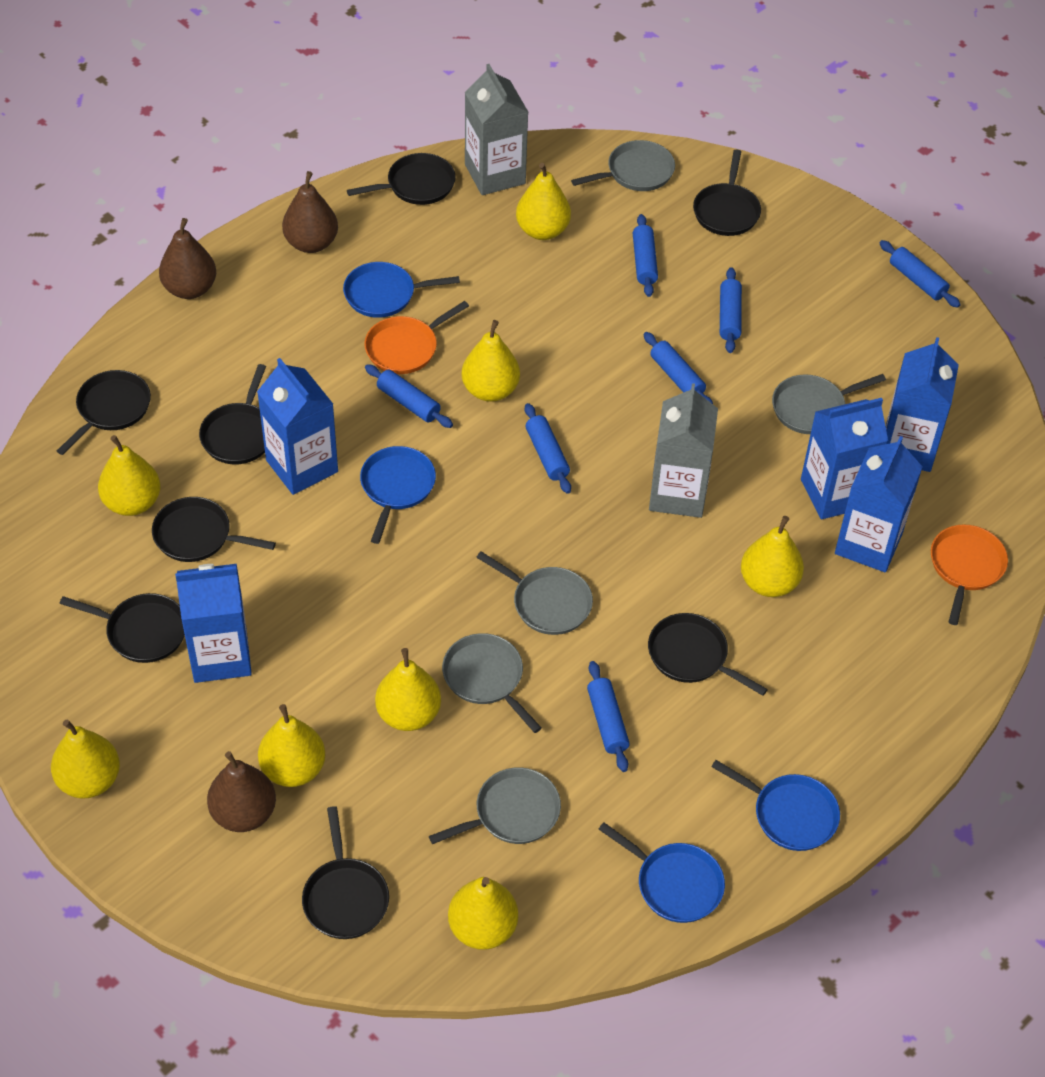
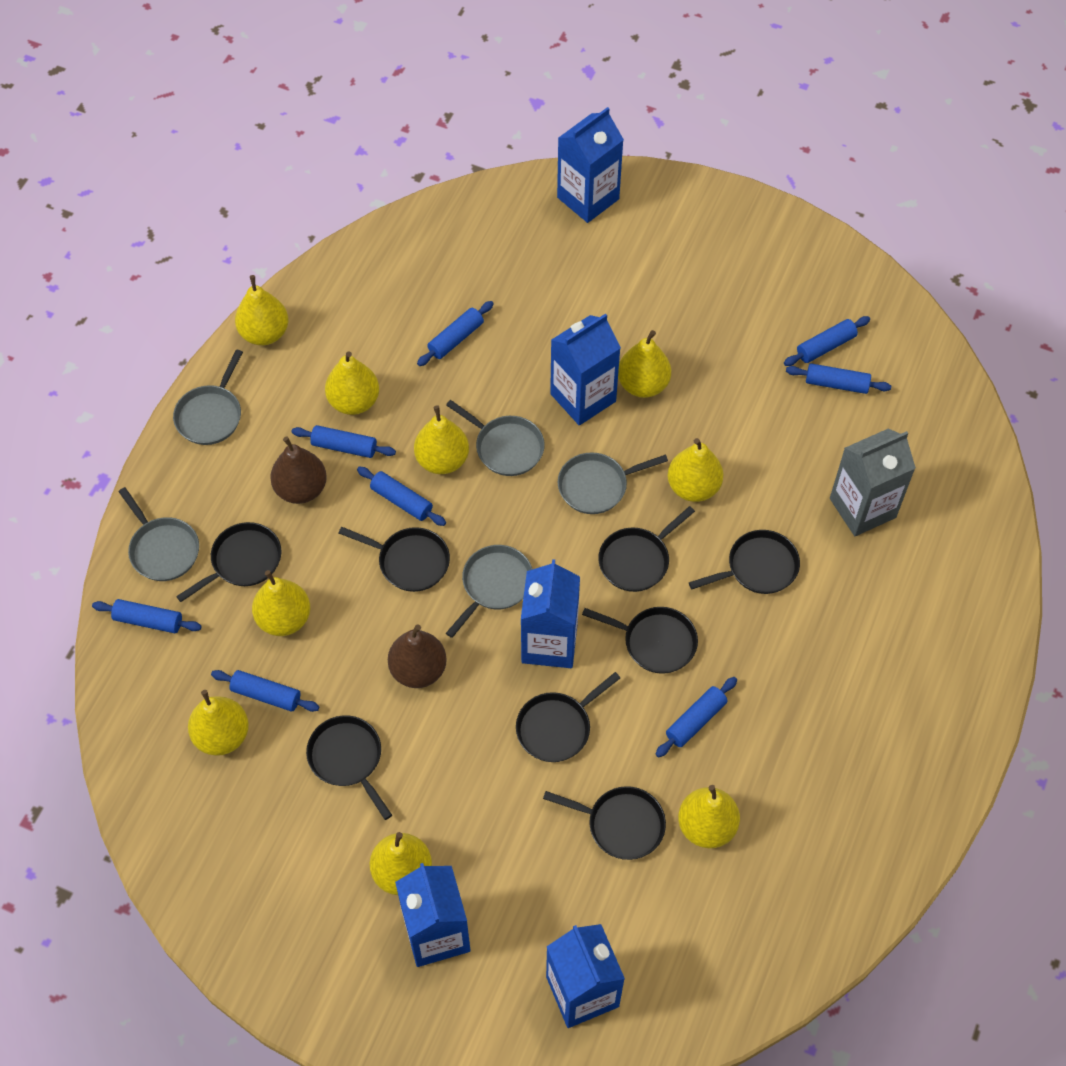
blue pan: [343,262,460,318] [360,446,436,544] [599,822,725,923] [711,760,840,851] = 4 -> none = 0
blue rolling pin: [365,364,453,428] [525,403,571,494] [587,661,630,772] [633,214,658,297] [644,332,713,404] [720,267,742,353] [879,240,961,308] = 7 -> [92,599,202,633] [211,670,319,712] [292,425,396,458] [357,467,446,526] [417,301,494,366] [655,677,737,757] [784,316,870,366] [786,363,891,394] = 8
brown pear: [159,218,216,299] [207,751,276,832] [282,171,338,253] = 3 -> [270,436,327,504] [388,625,447,688] = 2
grey carton: [465,64,528,195] [649,383,718,518] = 2 -> [830,429,916,536] = 1
orange pan: [365,301,469,374] [931,524,1008,625] = 2 -> none = 0
yellow pear: [51,720,120,799] [98,435,160,516] [258,704,325,787] [375,648,441,731] [448,877,518,950] [462,320,520,402] [516,163,571,240] [741,516,804,597] = 8 -> [188,690,249,756] [235,275,288,346] [252,570,310,636] [325,351,379,415] [370,832,432,895] [414,405,469,474] [618,330,671,398] [668,438,723,502] [678,785,740,848] = 9

